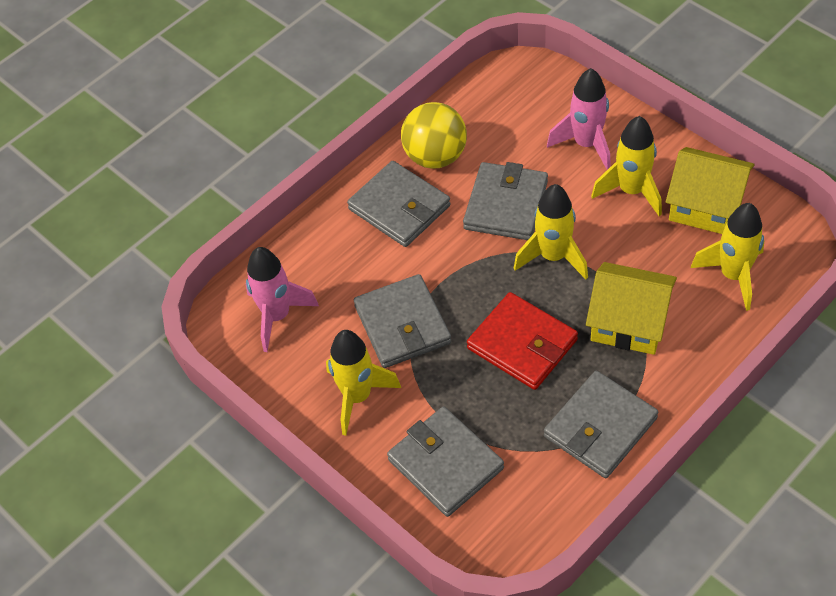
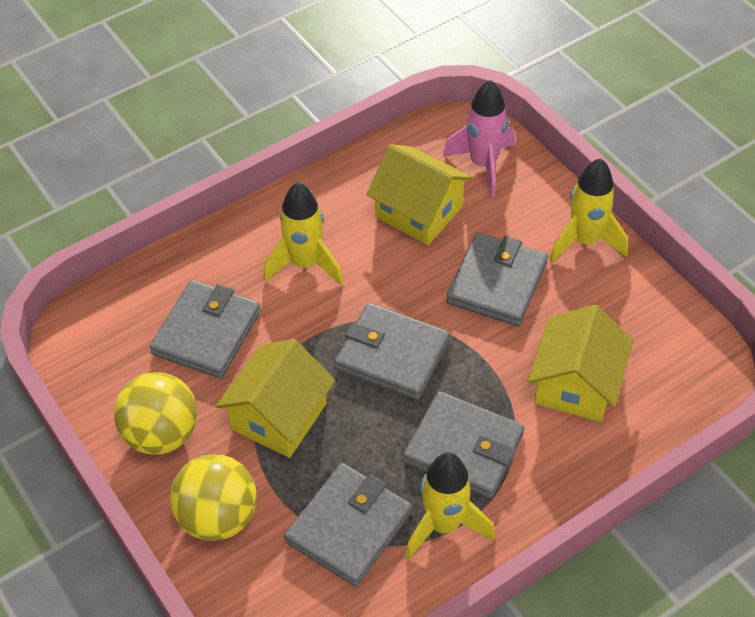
pink rocket: [245,247,319,352] [547,68,611,170] = 2 -> [443,80,515,196] = 1
red wallet: [467,292,578,390] = 1 -> none = 0
yellow ball: [401,102,467,169] = 1 -> [114,372,197,455] [170,454,257,541] = 2
yellow house: [586,262,677,355] [666,147,755,234] = 2 -> [216,339,335,458] [366,144,472,245] [528,305,633,422] = 3
yellow rocket: [326,330,401,436] [514,184,588,279] [591,116,662,216] [691,203,764,311] = 4 -> [263,182,343,285] [406,452,495,559] [549,158,628,263] = 3

